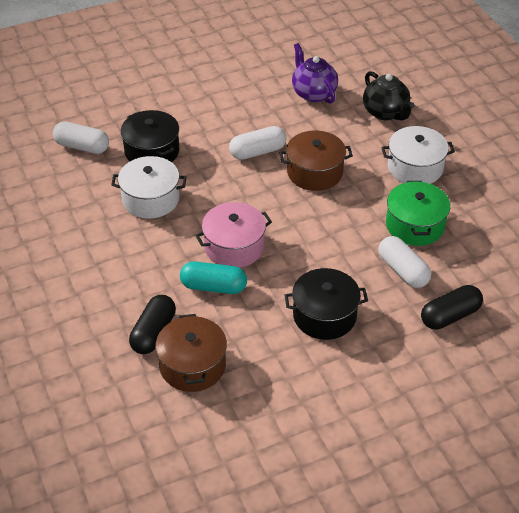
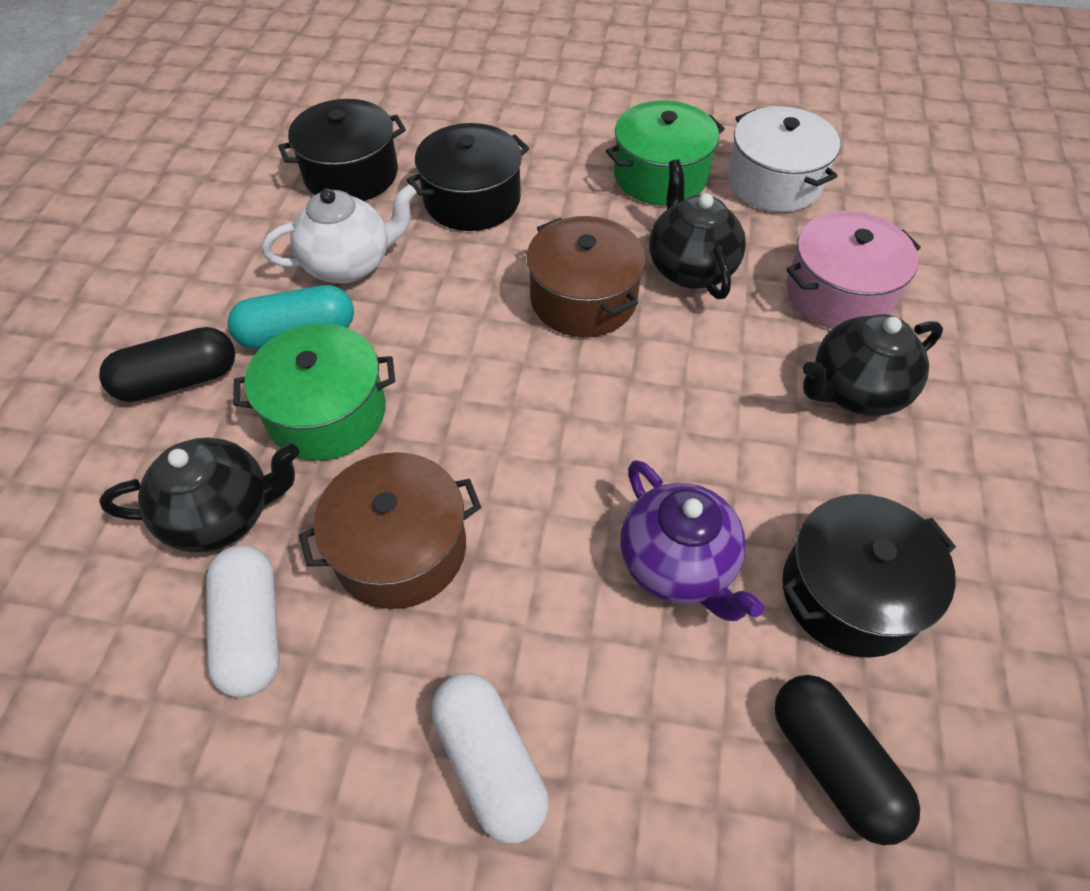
black pot: [121,110,180,162] [284,268,368,340] = 2 -> [278,99,406,201] [407,123,529,231] [782,494,956,658] = 3
black teapot: [363,71,415,120] = 1 -> [99,437,299,553] [649,159,746,299] [803,314,943,416] = 3
green pot: [386,181,450,246] = 1 -> [233,323,395,461] [606,101,725,205] = 2
white capsule: [53,121,109,154] [229,126,286,160] [378,236,431,288] = 3 -> [206,545,280,698] [431,673,549,844] = 2
white pot: [111,156,186,219] [381,126,455,184] = 2 -> [728,106,840,212] = 1
white teapot: none = 0 -> [262,184,417,284] = 1

